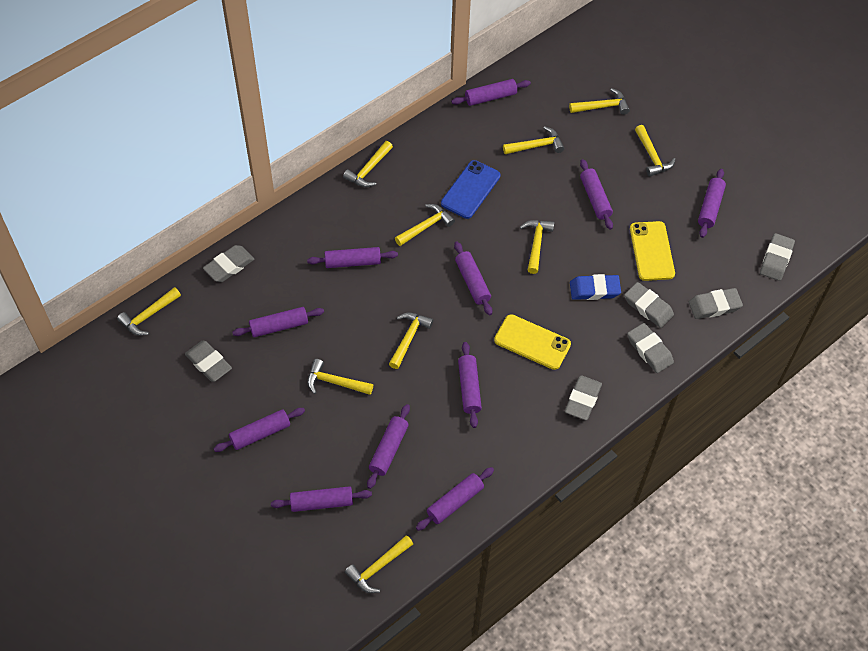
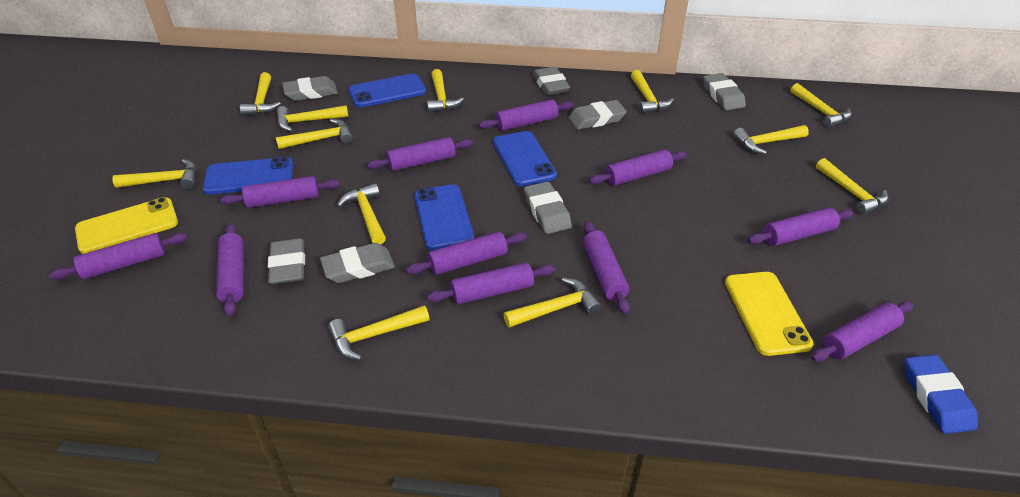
blue phone: [441,160,500,219] = 1 -> [203,157,293,195] [348,73,426,108] [415,184,474,250] [493,131,557,186] = 4
yellow hammer: [117,287,181,336] [307,359,373,395] [343,141,393,187] [345,535,413,593] [389,313,433,369] [395,204,455,246] [503,126,564,154] [520,220,555,274] [569,88,630,115] [635,125,676,177] = 10 -> [112,159,196,189] [240,72,281,116] [276,119,353,149] [277,105,348,132] [328,305,430,360] [337,183,386,244] [427,69,464,112] [503,278,601,328] [631,70,674,113] [733,125,809,154] [791,83,852,128] [816,158,889,215] = 12

